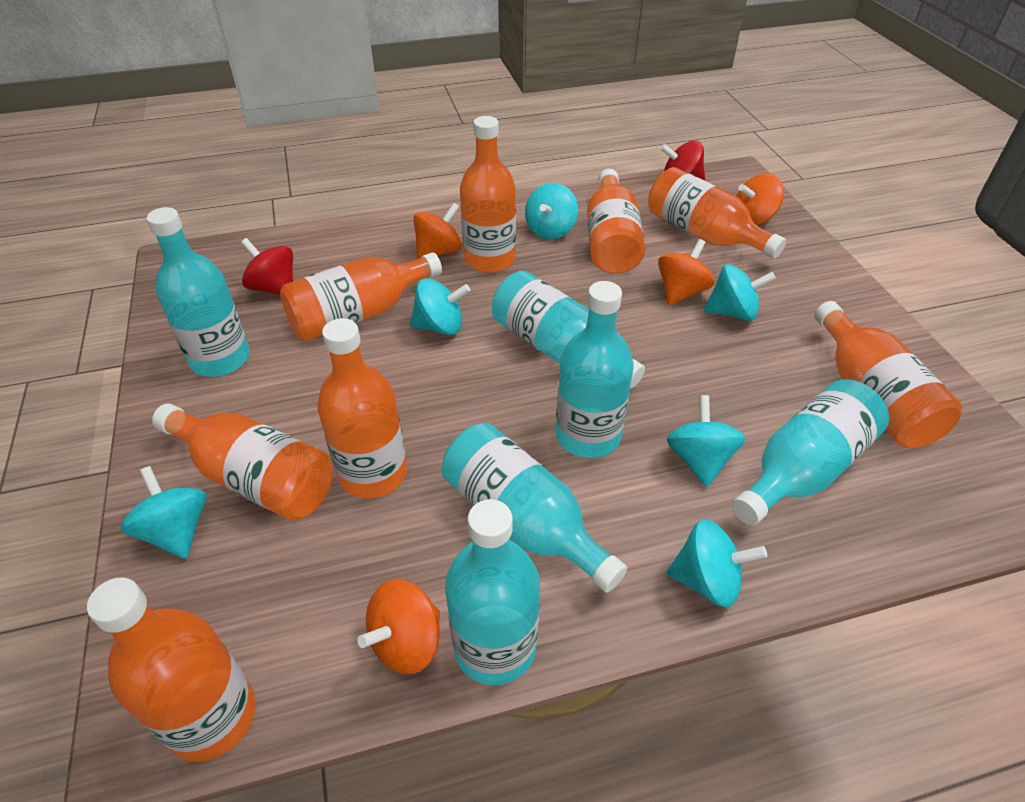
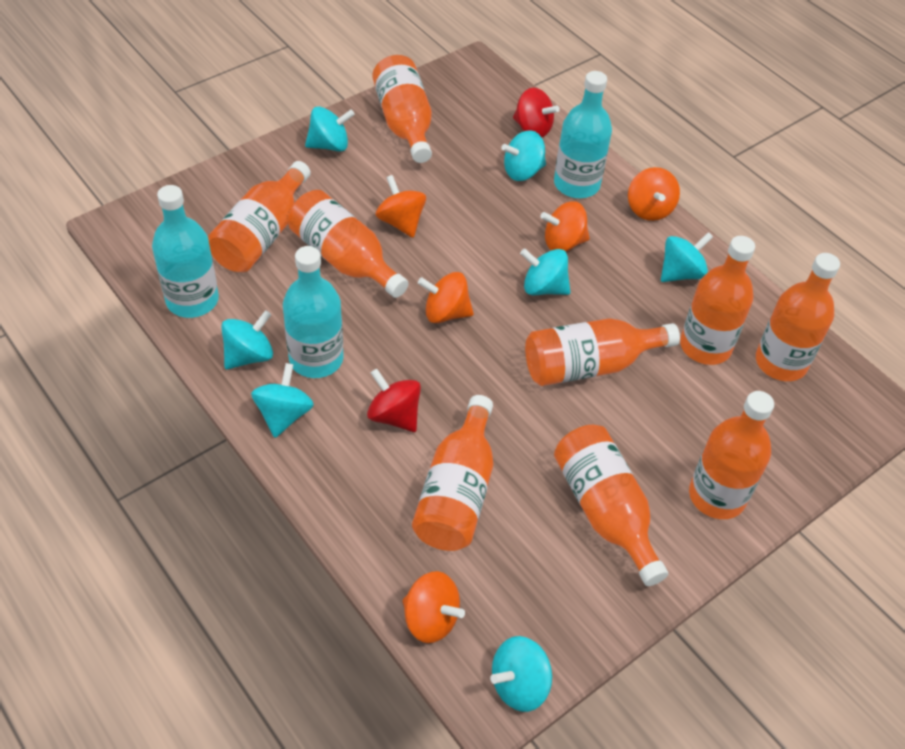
orange bottle: [87,577,256,762] [152,403,333,520] [280,252,442,341] [317,318,407,498] [460,116,516,273] [587,169,645,274] [648,167,786,259] [814,301,962,448] = 8 -> [208,161,311,272] [288,190,408,298] [372,55,432,163] [412,395,493,551] [525,318,680,386] [554,425,668,586] [680,236,755,365] [689,391,774,519] [756,253,840,381] = 9
orange spinning top: [357,579,440,674] [413,203,462,259] [658,239,714,306] [736,174,784,225] = 4 -> [376,175,426,238] [403,571,465,643] [418,272,474,323] [541,201,590,251] [628,167,680,221] = 5
turquoise bottle: [147,207,250,377] [442,423,627,593] [445,499,540,685] [492,271,645,388] [556,281,634,458] [732,379,889,525] = 6 -> [152,185,219,318] [283,246,344,378] [554,71,612,198] = 3
turquoise spinning top: [121,466,206,559] [410,278,470,335] [525,183,578,240] [666,395,745,487] [666,520,767,607] [704,264,776,321] = 6 -> [221,310,273,370] [251,363,314,438] [305,106,355,152] [490,636,552,712] [501,130,546,181] [520,248,570,295] [661,232,713,282] = 7

